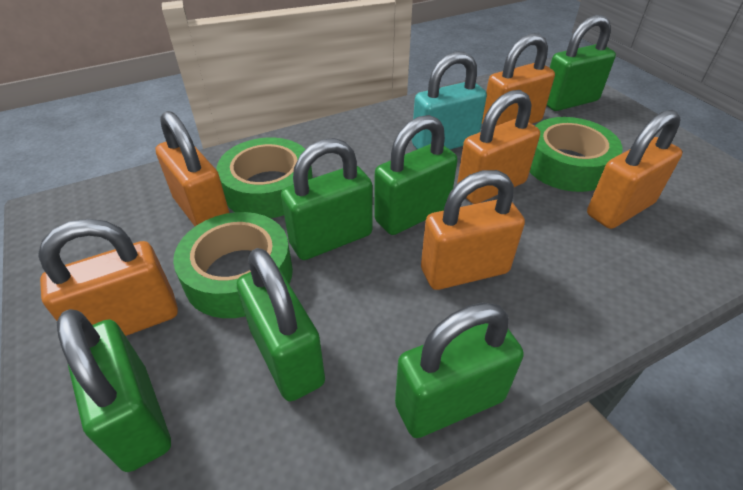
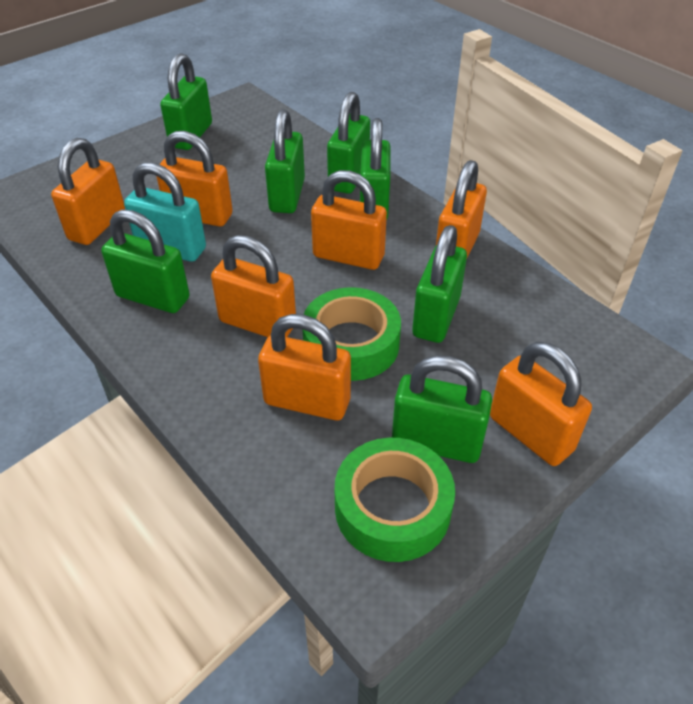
green padlock: [56,309,171,472] [237,248,325,401] [281,138,373,260] [374,115,458,235] [395,302,524,438] [547,15,616,111] = 6 -> [101,210,190,313] [160,53,212,150] [265,109,305,213] [327,92,370,194] [360,118,391,221] [392,355,492,463] [412,225,467,343] = 7
green tape: [173,212,293,318] [216,138,313,218] [530,117,623,192] = 3 -> [302,287,401,381] [335,438,455,562] = 2
orange padlock: [38,219,178,336] [155,111,229,226] [421,170,525,290] [457,90,540,204] [482,33,555,126] [587,110,683,229] = 6 -> [51,138,125,245] [156,131,233,227] [211,235,296,337] [258,314,351,420] [311,170,387,270] [436,160,487,258] [490,342,592,466] = 7

